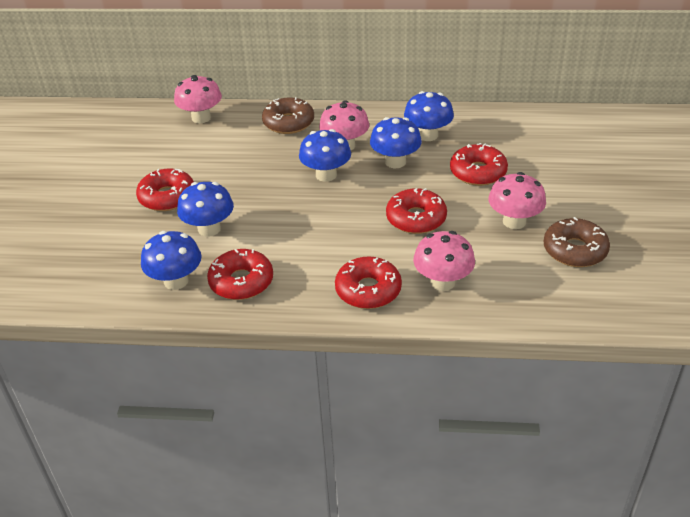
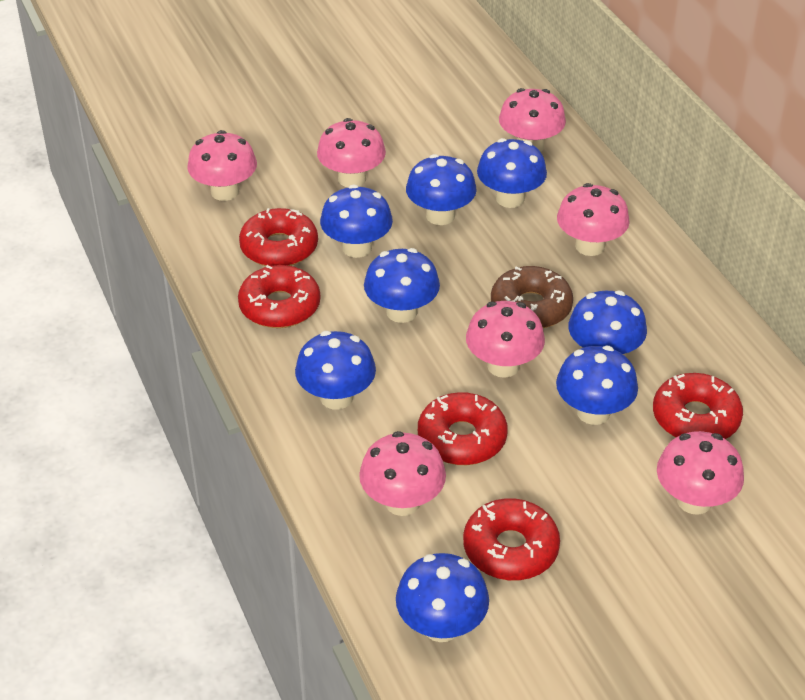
blue mushroom: [141,231,202,290] [177,182,234,237] [299,129,351,182] [370,117,422,168] [404,91,454,141] = 5 -> [295,331,376,410] [320,185,393,258] [364,248,440,323] [396,553,489,642] [406,154,477,225] [477,138,547,208] [556,346,638,425] [568,290,647,354] = 8
brown donut: [262,97,314,134] [543,217,610,267] = 2 -> [491,266,573,328] = 1
pink mushroom: [174,75,222,123] [319,100,369,150] [413,231,475,291] [488,172,546,229] = 4 -> [187,130,257,201] [317,118,386,187] [359,431,446,516] [466,301,545,378] [499,88,566,152] [557,183,630,256] [657,431,744,515] = 7

